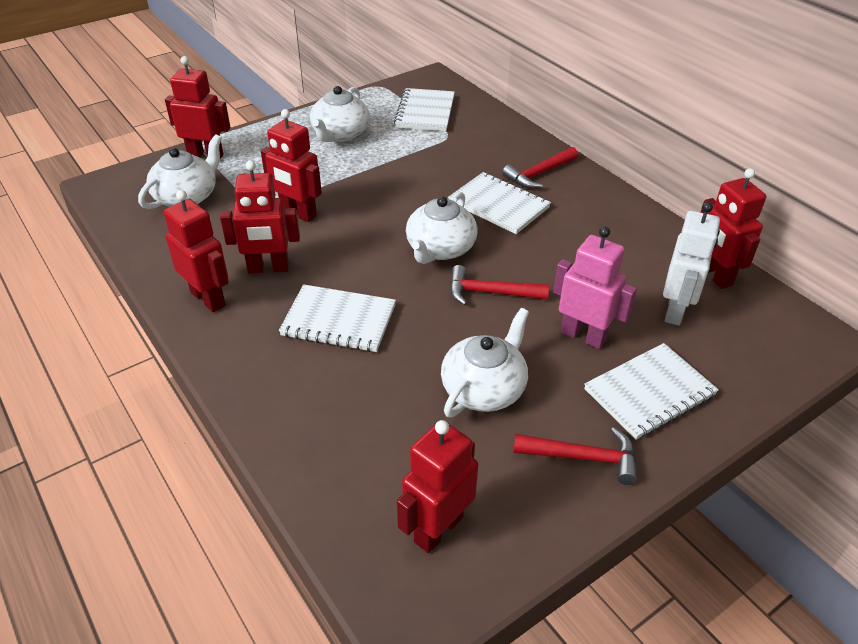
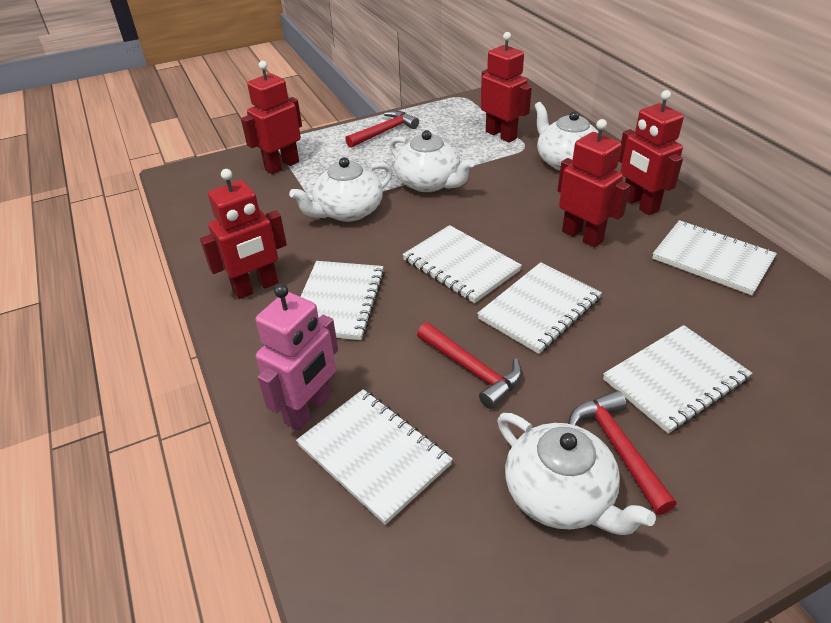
red robot: [164,190,229,312] [165,56,230,159] [220,161,300,274] [261,109,322,222] [397,420,478,553] [700,168,766,289] = 6 -> [200,169,287,299] [241,61,302,174] [481,32,532,143] [557,119,630,248] [619,90,684,215] = 5
white notebook: [279,284,396,352] [394,88,455,131] [448,172,551,234] [584,343,719,440] = 4 -> [296,389,453,525] [300,261,385,340] [402,225,522,303] [477,262,602,354] [603,325,752,434] [652,220,777,295] = 6
white robot: [663,202,720,326] = 1 -> none = 0

